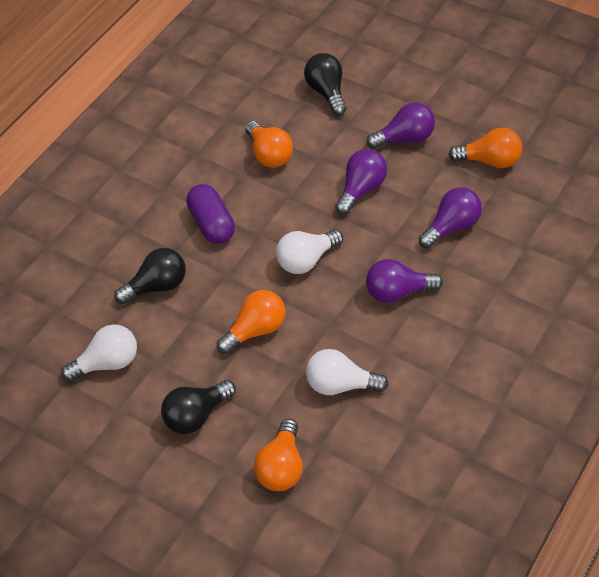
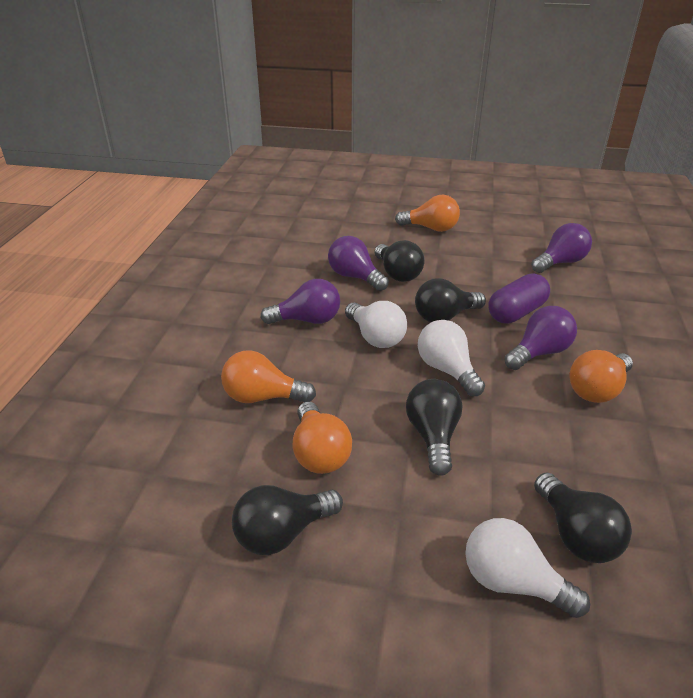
black light bulb: [114,248,186,304] [161,380,236,434] [304,53,346,115] = 3 -> [232,485,343,555] [374,240,425,282] [406,379,463,476] [415,278,486,322] [534,472,632,563] = 5

